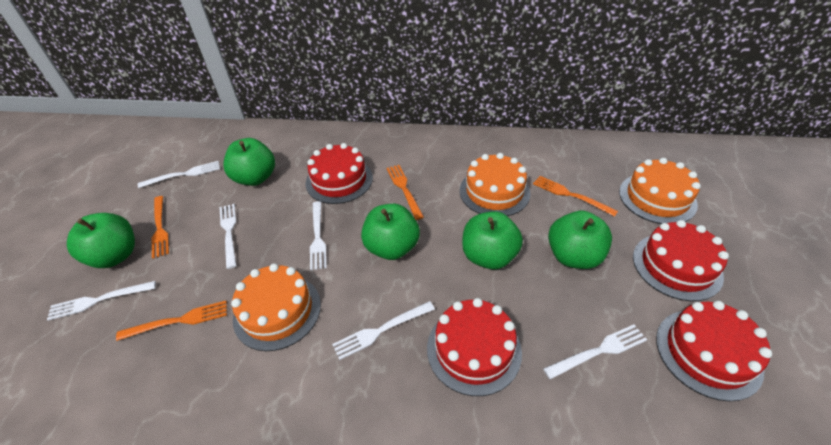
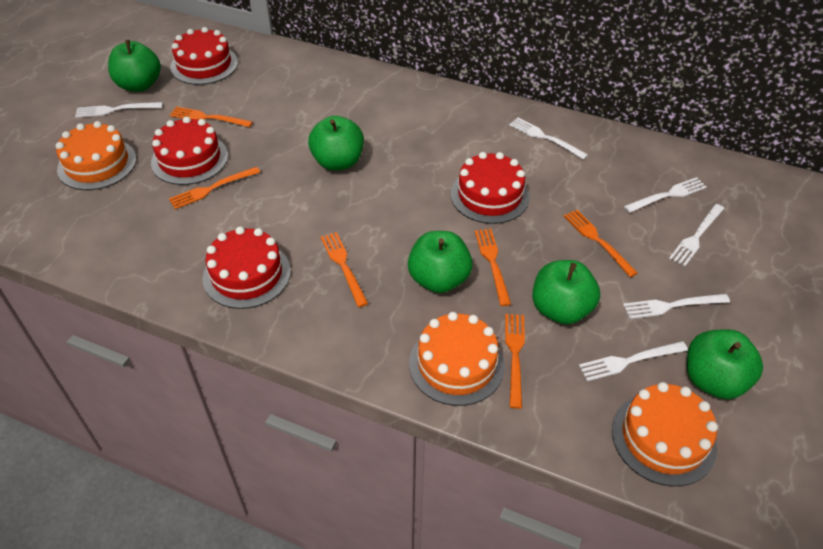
orange fork: [116,301,227,341] [152,196,169,259] [387,165,424,220] [533,176,618,217] = 4 -> [169,167,260,209] [170,107,253,127] [321,232,368,307] [475,229,511,306] [505,314,525,409] [564,210,638,277] = 6

